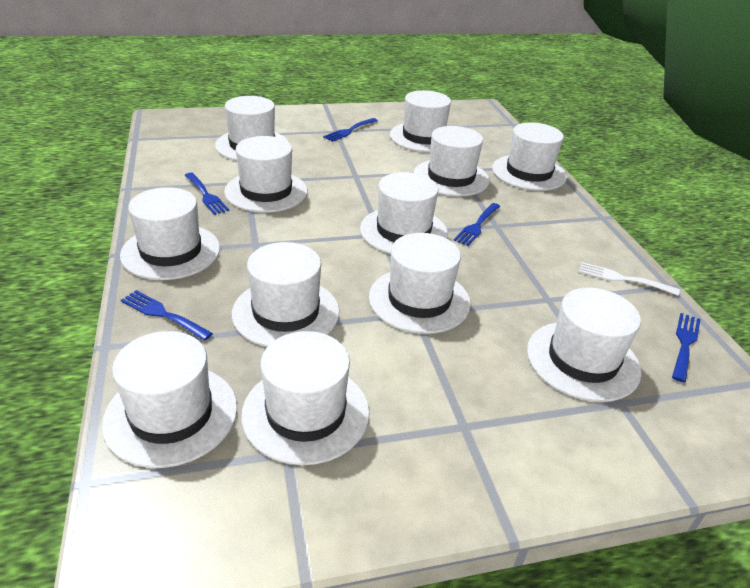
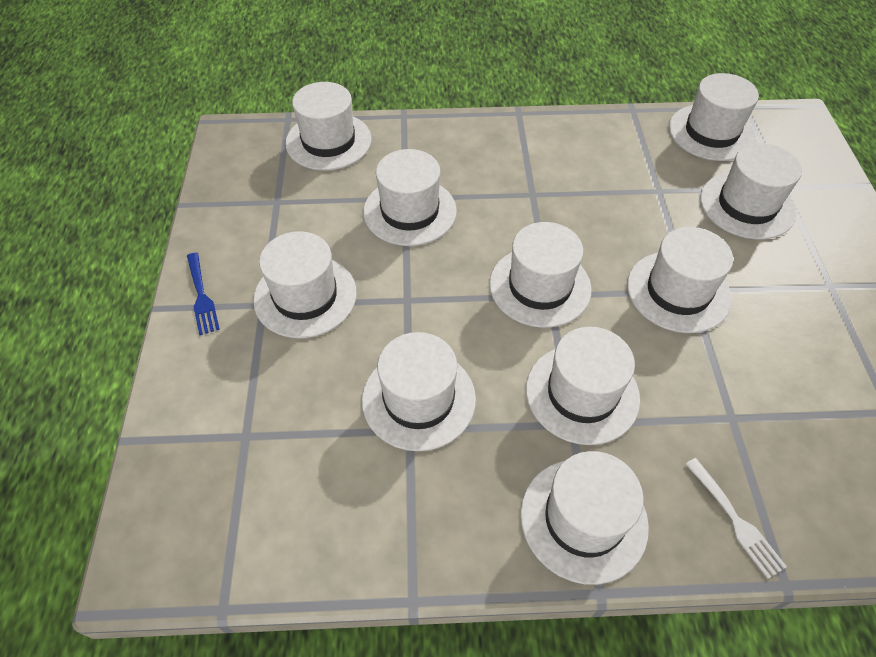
blue fork: [121,290,213,341] [185,173,229,215] [323,118,378,142] [453,203,500,246] [672,313,701,382] = 5 -> [187,252,220,335] = 1
white hat: [102,331,237,468] [120,187,220,280] [215,96,288,161] [224,136,307,213] [232,242,339,347] [241,331,370,465] [360,172,448,254] [369,233,471,334] [390,90,451,152] [413,126,490,196] [492,122,567,191] [527,288,641,402] = 12 -> [253,231,357,338] [285,82,372,171] [362,332,476,451] [363,149,457,246] [490,222,592,328] [521,451,649,585] [526,327,640,445] [627,227,733,333] [669,73,759,161] [700,143,802,240] = 10

